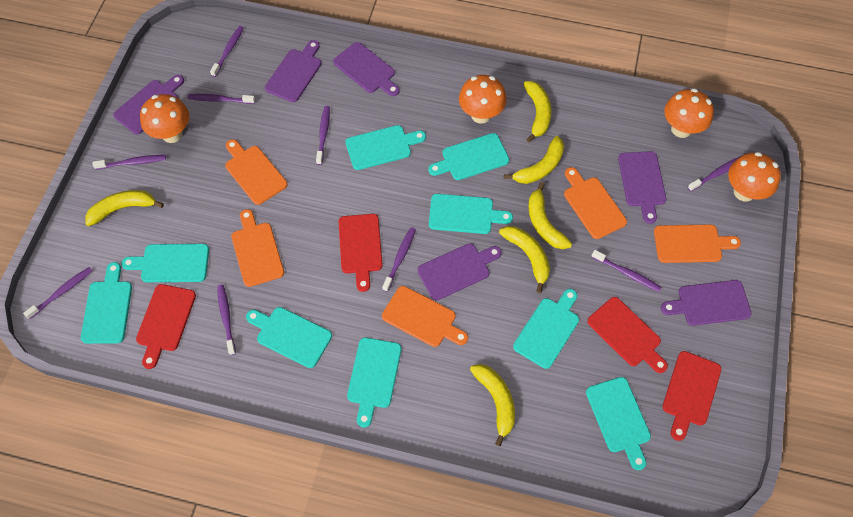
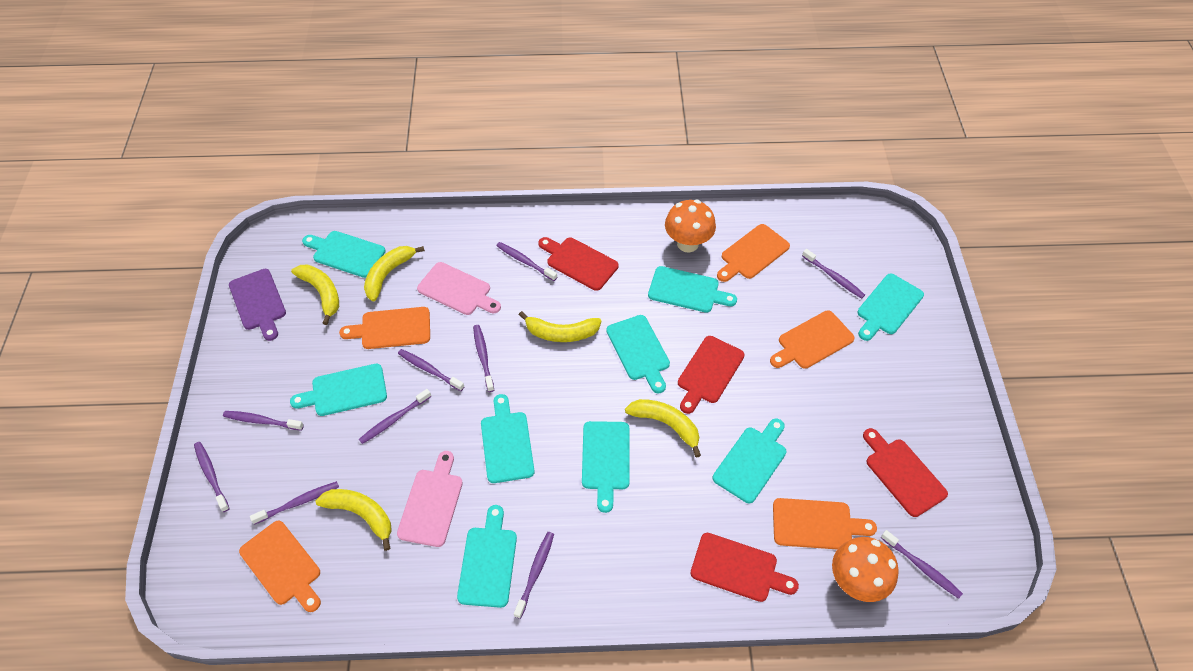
orange mushroom: [140,94,189,143] [459,75,507,124] [664,88,714,138] [728,152,781,202] = 4 -> [665,200,716,252] [832,537,899,602] = 2
pink cutting board: none = 0 -> [397,451,463,547] [417,262,501,315] = 2
purple cutting board: [113,75,184,135] [265,40,321,102] [333,42,400,96] [417,243,502,300] [618,151,666,224] [661,280,751,326] = 6 -> [229,269,286,341] = 1
purple toothbrush: [23,267,93,319] [93,155,166,170] [188,94,255,104] [210,26,244,77] [217,285,236,355] [316,106,330,165] [382,227,416,292] [592,250,661,292] [688,156,741,191] = 9 -> [194,442,230,512] [223,411,304,431] [250,481,339,525] [359,389,432,444] [398,349,465,391] [473,325,494,392] [496,242,557,281] [514,532,554,619] [802,249,865,299] [881,530,963,599] = 10
yellow banana: [85,190,164,226] [470,364,515,446] [499,226,550,293] [504,136,564,184] [524,81,552,142] [528,182,572,249] = 6 -> [291,264,339,325] [316,489,392,551] [364,246,425,301] [519,311,602,342] [625,399,701,458] = 5

